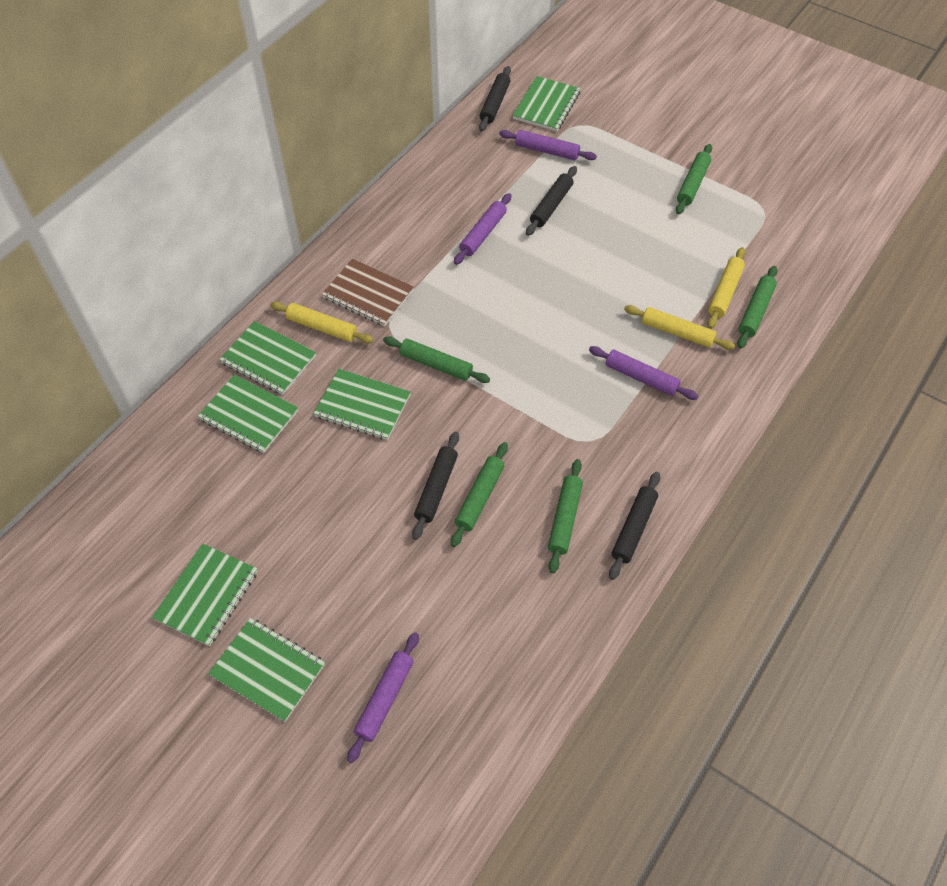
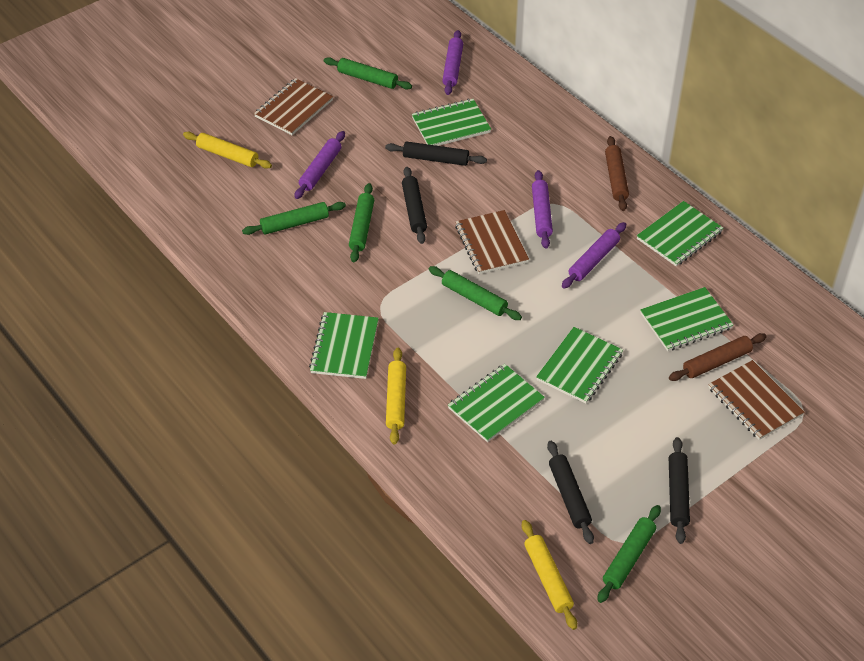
brown notebook: [322,259,414,326] = 1 -> [254,78,333,135] [455,210,529,274] [708,360,804,440] = 3
brown rolling pin: none = 0 -> [605,136,629,211] [669,333,767,381] = 2

